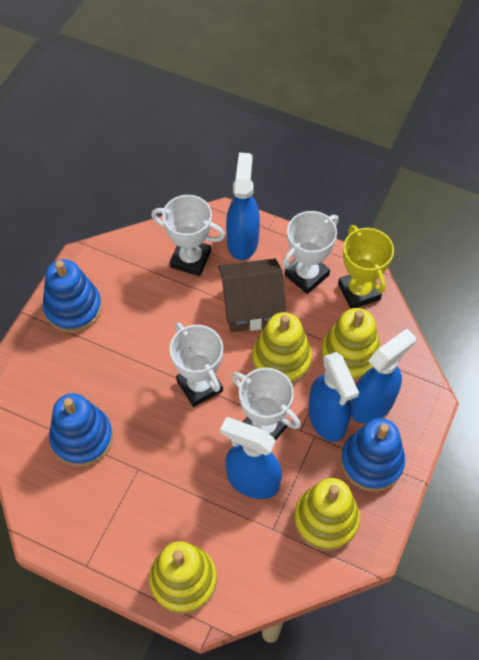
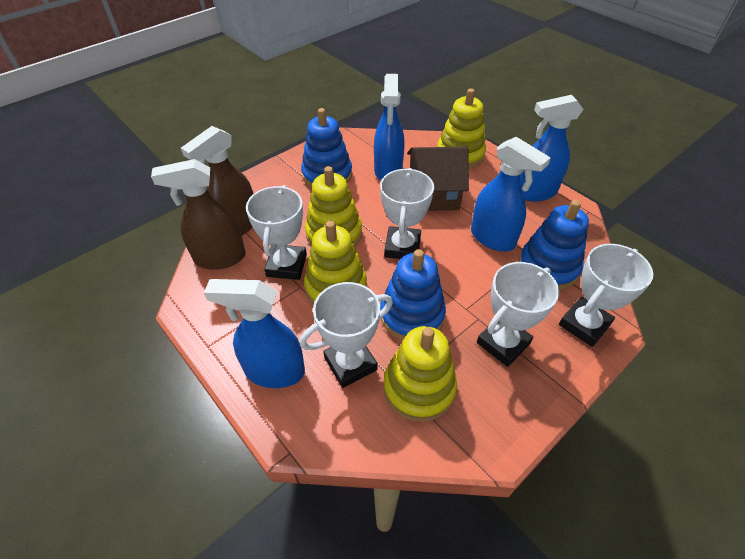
brown spray bottle: none = 0 -> [151,159,246,270] [181,126,254,235] = 2
white trophy: [151,195,225,276] [170,323,223,407] [232,368,301,441] [282,211,339,294] = 4 -> [246,185,307,280] [300,282,393,388] [380,168,434,259] [477,262,559,367] [559,244,653,347] = 5
yellow trophy: [338,225,394,309] = 1 -> none = 0

